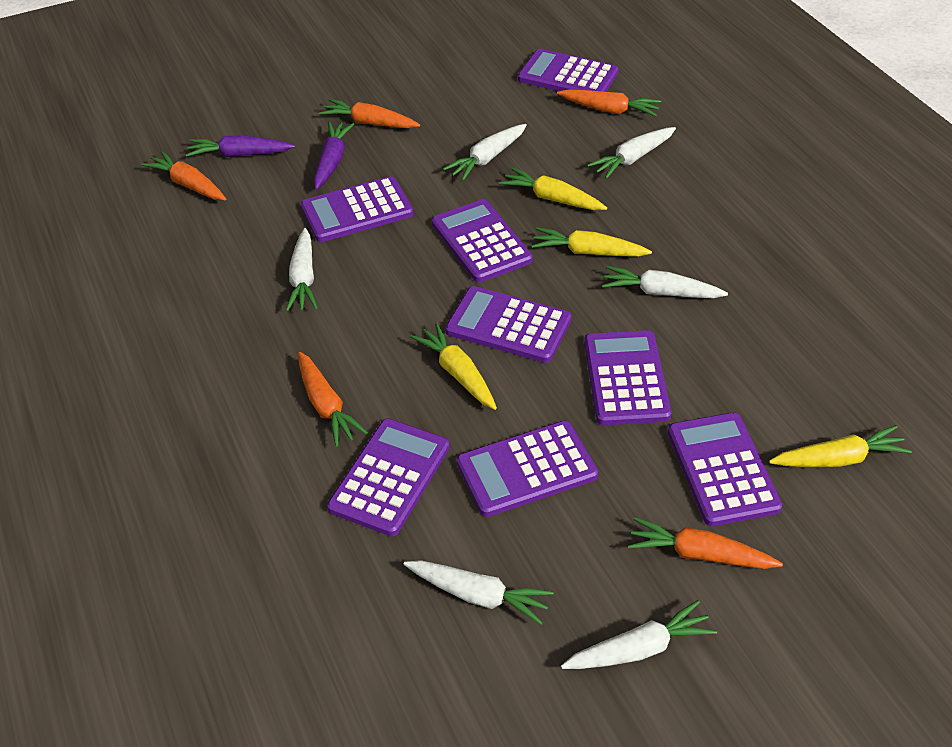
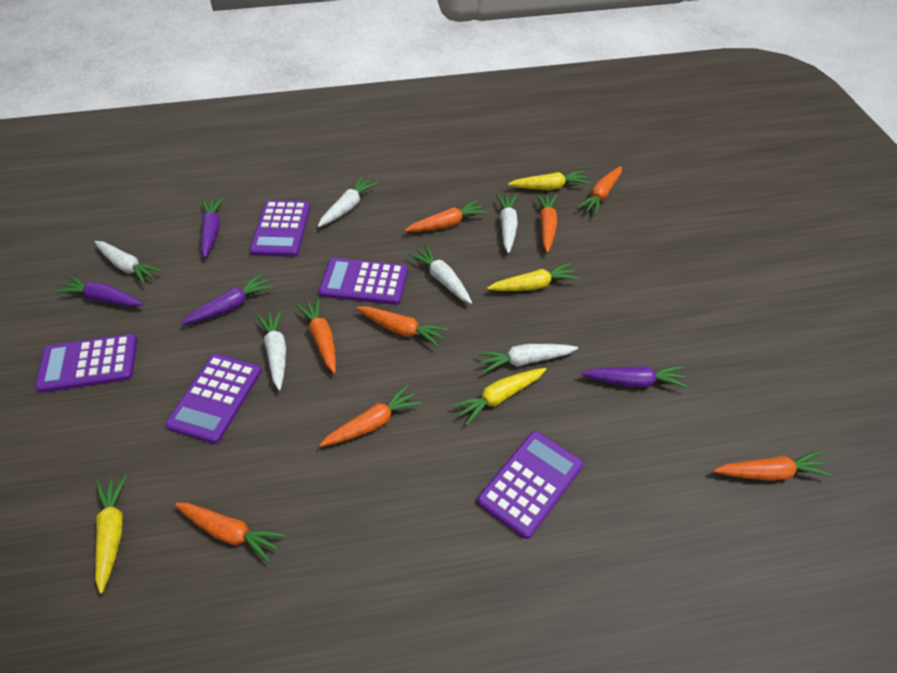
orange carrot: [141,151,226,201] [298,352,368,447] [319,99,420,128] [557,89,661,116] [628,517,783,569] = 5 -> [175,503,285,563] [296,298,336,373] [320,384,422,447] [356,306,448,347] [405,200,487,232] [536,193,557,253] [577,166,622,215] [714,450,832,481] = 8
purple calculator: [301,176,413,242] [327,418,450,536] [432,199,533,283] [445,286,571,363] [457,421,598,517] [518,49,619,92] [584,330,671,425] [668,412,782,526] = 8 -> [35,334,137,393] [165,354,262,444] [250,200,311,257] [319,258,408,305] [477,431,583,539] = 5
purple carrot: [186,135,295,157] [314,121,354,190] = 2 -> [55,276,143,307] [181,273,273,325] [201,198,223,258] [581,366,688,388] = 4

